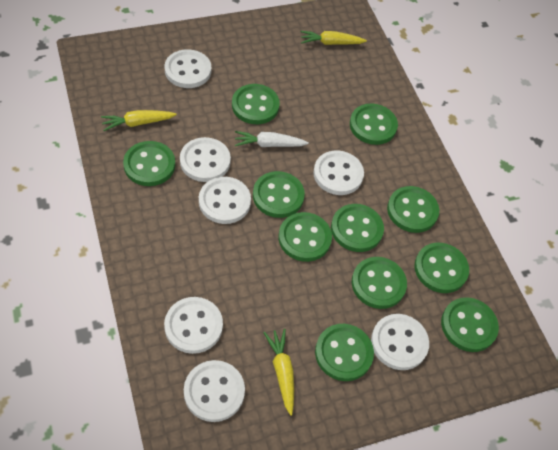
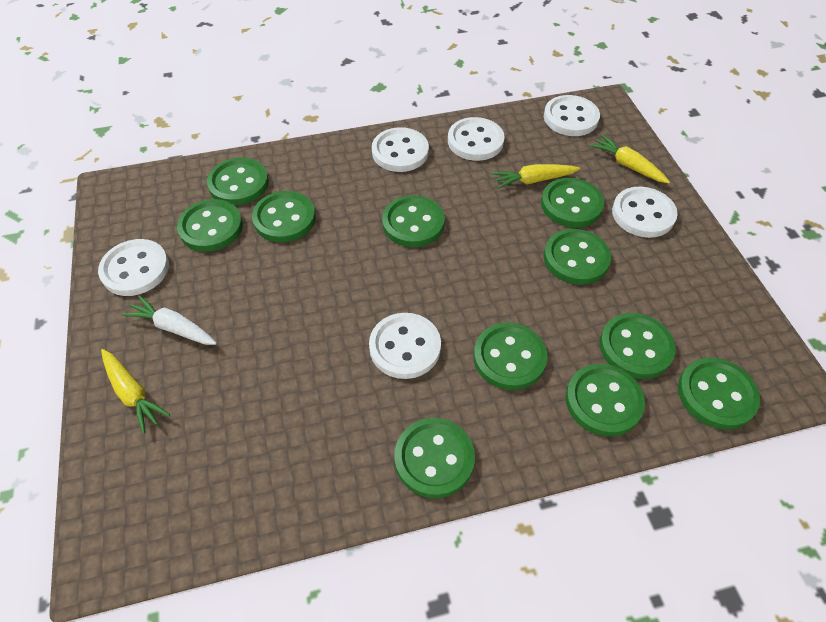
white button: [164,297,223,354] [165,49,211,88] [180,137,231,182] [184,360,245,422] [199,177,251,224] [313,151,364,195] [371,314,429,370] = 7 -> [98,239,169,296] [369,313,441,379] [372,127,429,172] [448,117,505,161] [544,95,600,136] [612,187,678,238] = 6

